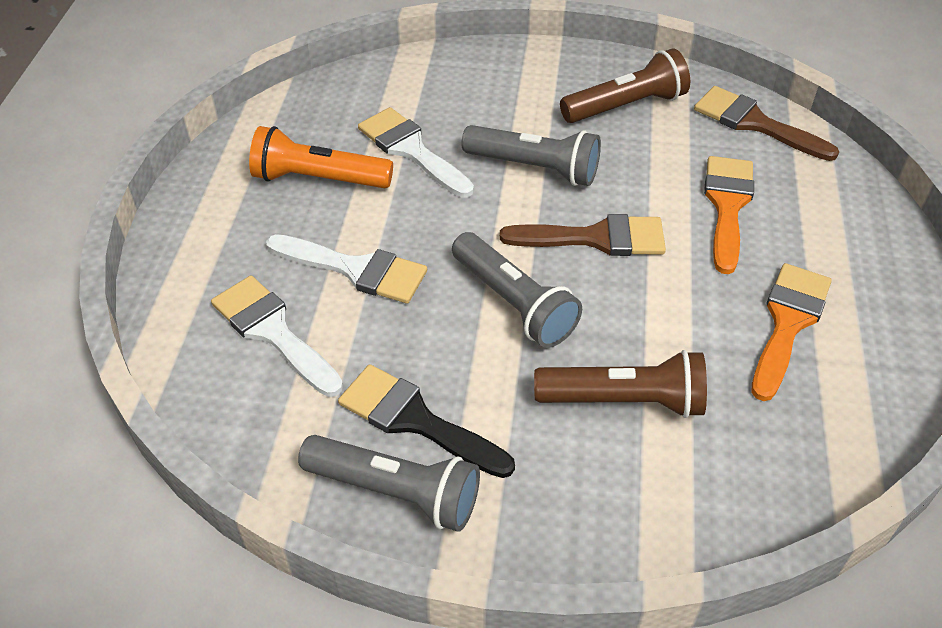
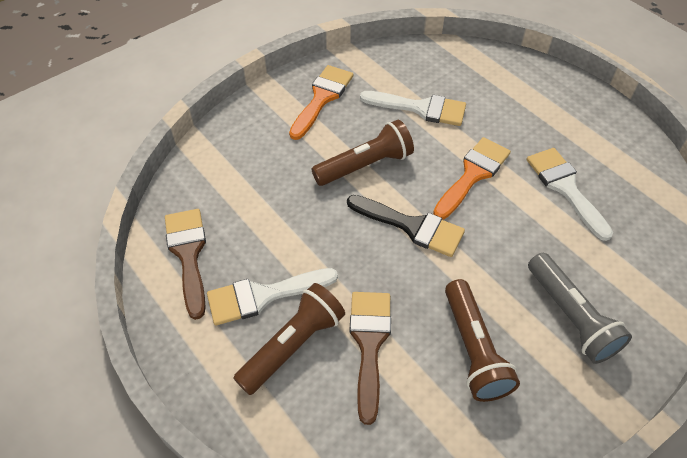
brown flashlight: [534,350,707,418] [560,49,690,123] = 2 -> [233,283,345,395] [311,120,414,186] [445,279,520,402] = 3
grey flashlight: [298,435,480,532] [452,232,582,348] [461,125,601,186] = 3 -> [528,253,632,364] = 1
orange flashlight: [249,126,393,188] = 1 -> none = 0

